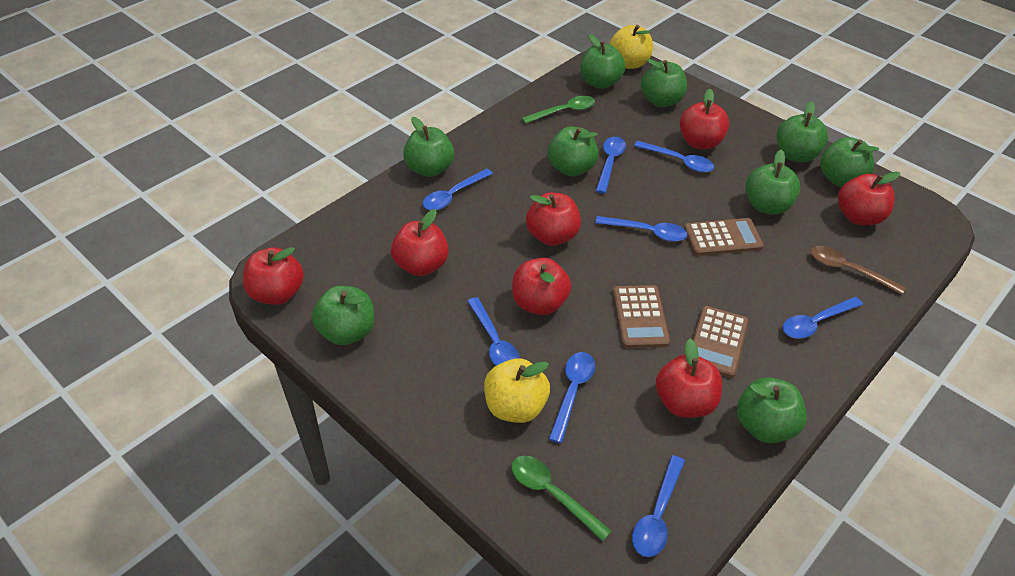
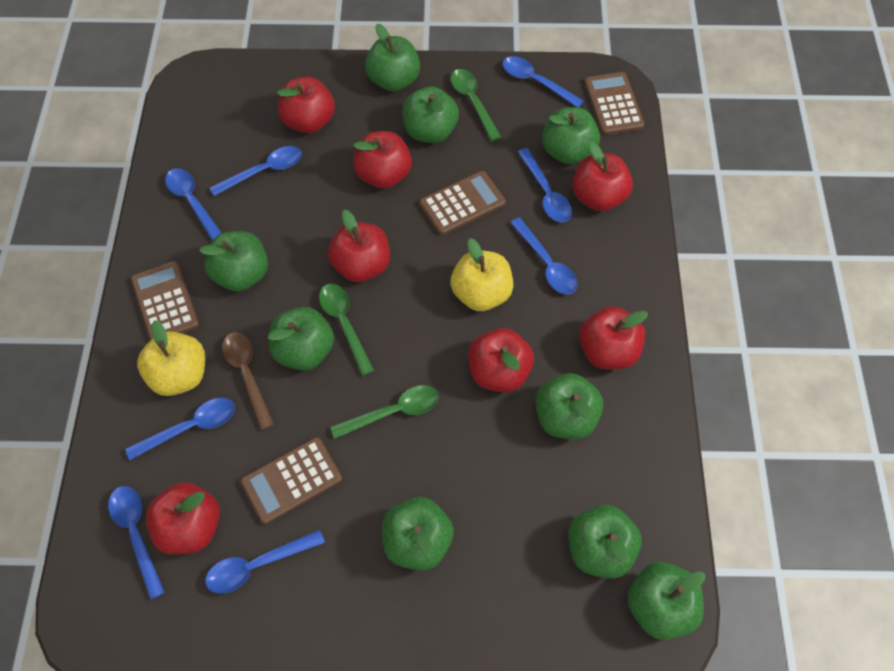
brown calculator: [613,285,670,348] [684,218,764,256] [693,306,749,378] = 3 -> [131,261,199,340] [241,437,342,524] [420,171,506,235] [585,72,645,135] = 4
green spoon: [511,456,612,542] [522,96,595,124] = 2 -> [319,283,374,376] [330,385,439,439] [451,69,501,141] = 3

